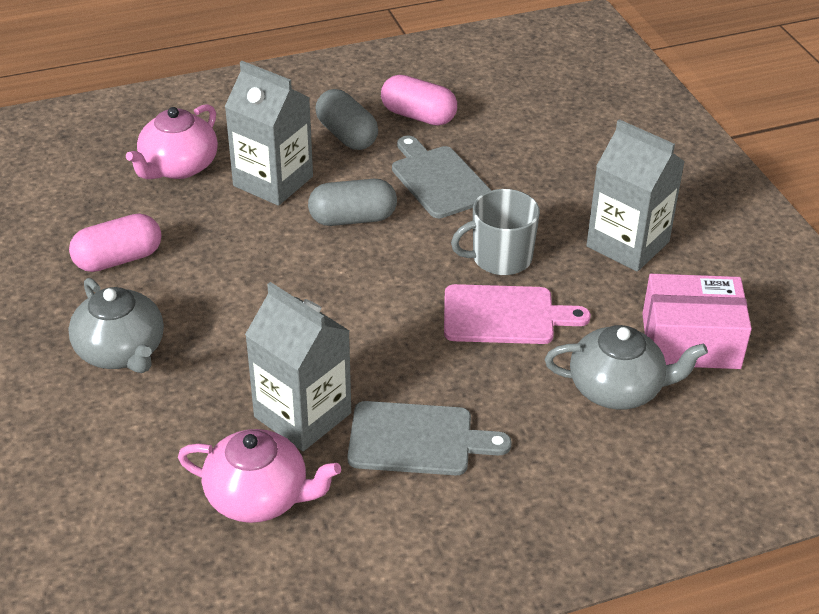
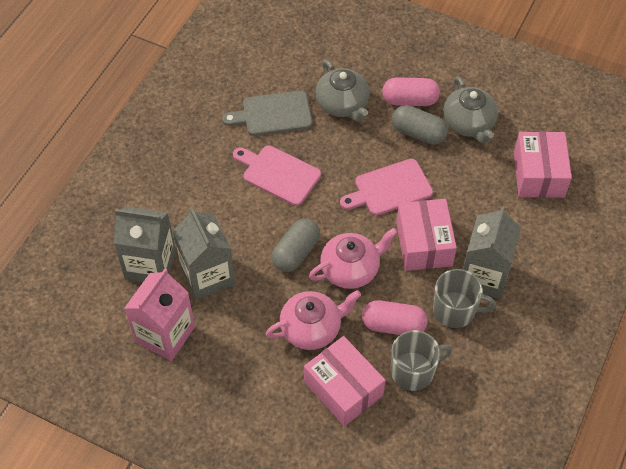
grey cutting board: [347,401,512,475] [392,135,492,218] = 2 -> [222,90,312,136] = 1
grey mug: [451,189,540,275] = 1 -> [391,330,452,391] [433,269,496,328] = 2
pink box: [642,274,752,369] = 1 -> [304,336,385,426] [396,199,457,271] [514,132,572,198] = 3
pink carton: none = 0 -> [124,268,195,361] = 1
pink cutting board: [444,284,591,344] = 1 -> [233,145,321,206] [340,159,433,216] = 2

